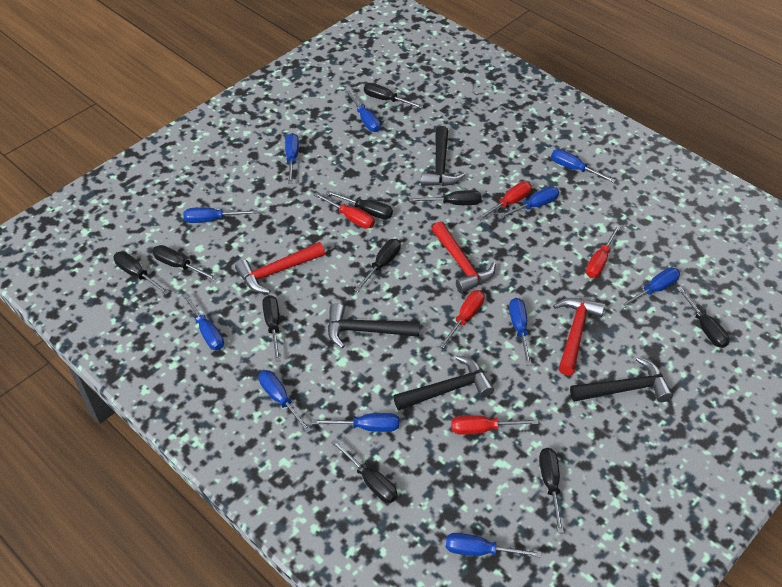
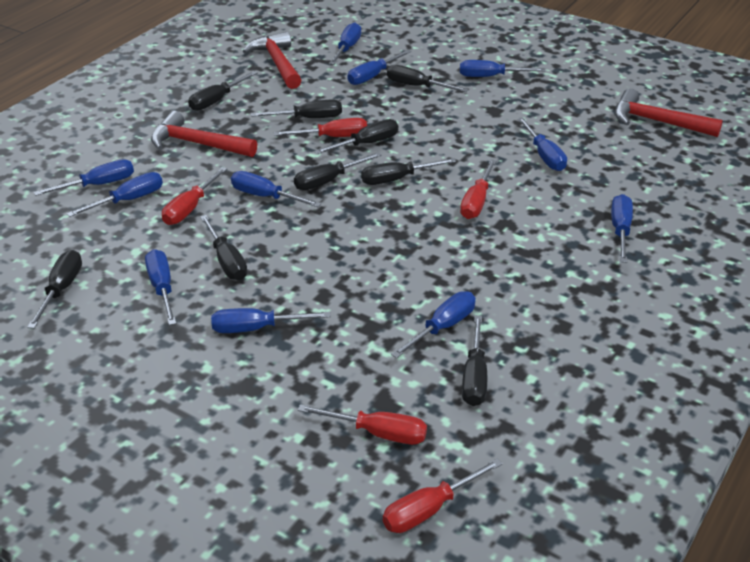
black hammer: [328,304,420,349] [393,356,494,410] [421,126,465,186] [570,357,673,402] = 4 -> none = 0
black screwdriver: [113,251,170,295] [152,245,217,281] [262,295,280,362] [326,191,393,219] [331,439,398,503] [355,239,401,292] [364,83,423,109] [409,190,481,205] [539,448,564,533] [677,286,730,348] = 10 -> [27,250,82,329] [188,71,257,111] [200,215,247,280] [251,99,342,118] [294,152,382,190] [314,119,398,154] [361,158,456,185] [387,65,468,92] [462,316,487,406] = 9

